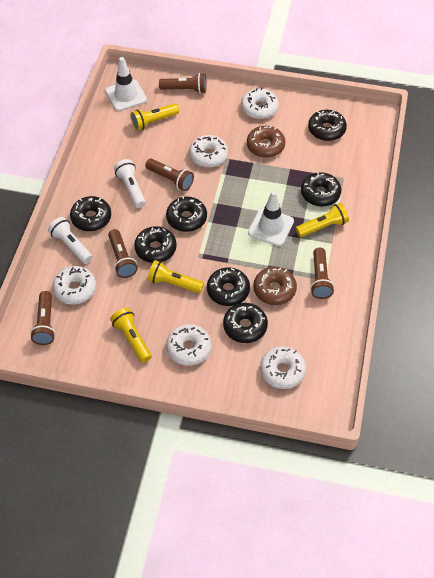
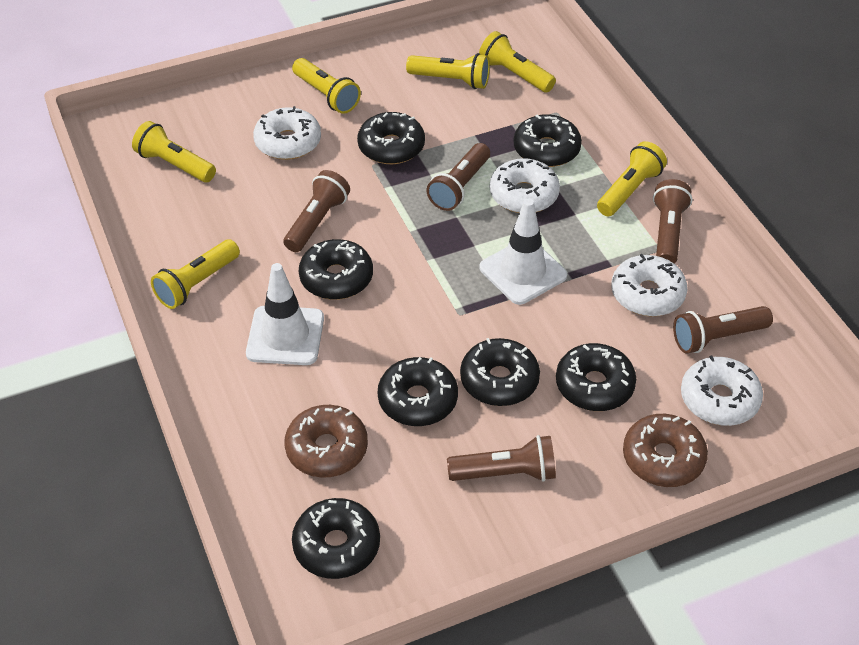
white donut: [52,266,96,305] [166,324,211,366] [189,135,228,168] [241,87,279,119] [260,346,306,389] = 5 -> [253,106,321,160] [489,158,560,213] [611,254,687,317] [681,356,763,426] = 4
white flashlight: [48,217,93,264] [114,159,146,208] = 2 -> none = 0
yellow flashlight: [110,308,152,363] [130,103,179,131] [148,260,204,293] [295,203,349,237] = 4 -> [132,121,216,182] [151,239,240,309] [292,58,361,114] [406,53,490,89] [479,31,556,93] [597,141,667,216] = 6

